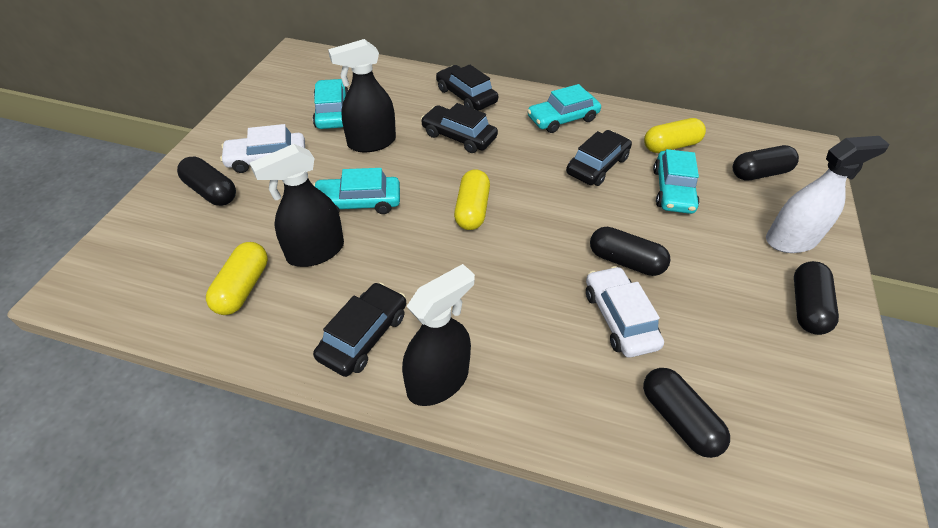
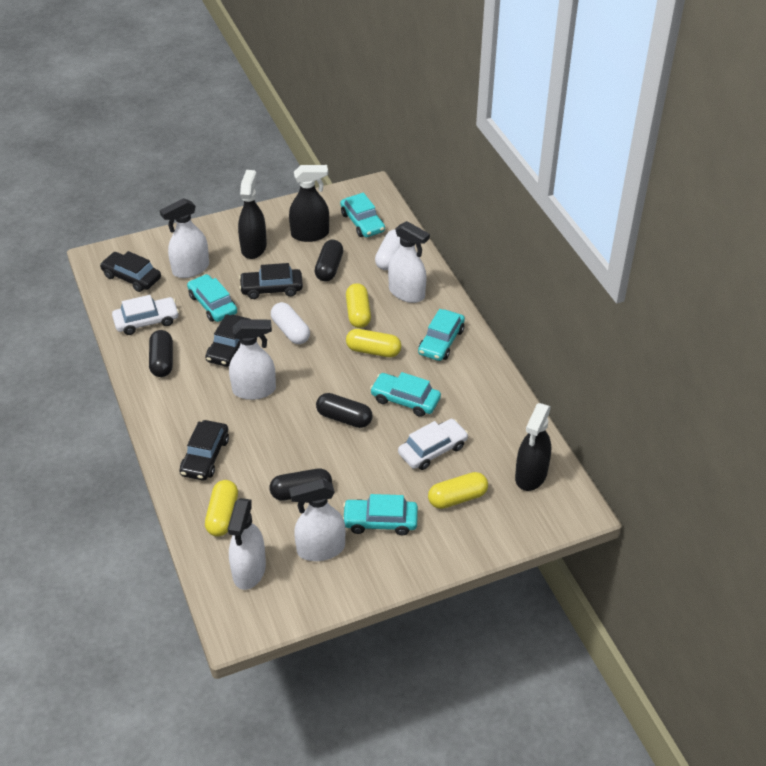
black capsule: [177,156,236,206] [590,227,671,276] [643,368,730,458] [733,145,799,181] [794,261,839,335] = 5 -> [149,330,173,377] [270,468,332,501] [314,240,343,281] [316,393,372,428] = 4
turquoise car: [313,79,348,129] [313,168,400,214] [527,84,601,133] [653,149,699,214] = 4 -> [187,274,237,322] [340,193,385,237] [343,494,418,535] [370,372,441,417] [418,309,465,361] = 5
white capsule: none = 0 -> [271,302,310,344] [375,229,401,270] = 2
white spray bottle: [766,136,889,253] = 1 -> [160,198,209,278] [228,498,266,590] [229,320,276,400] [289,479,345,561] [388,221,430,303] = 5
yellow capsule: [206,242,268,315] [454,169,490,230] [644,118,706,153] = 3 -> [205,480,238,537] [346,283,371,328] [346,329,402,357] [428,472,488,509] = 4

